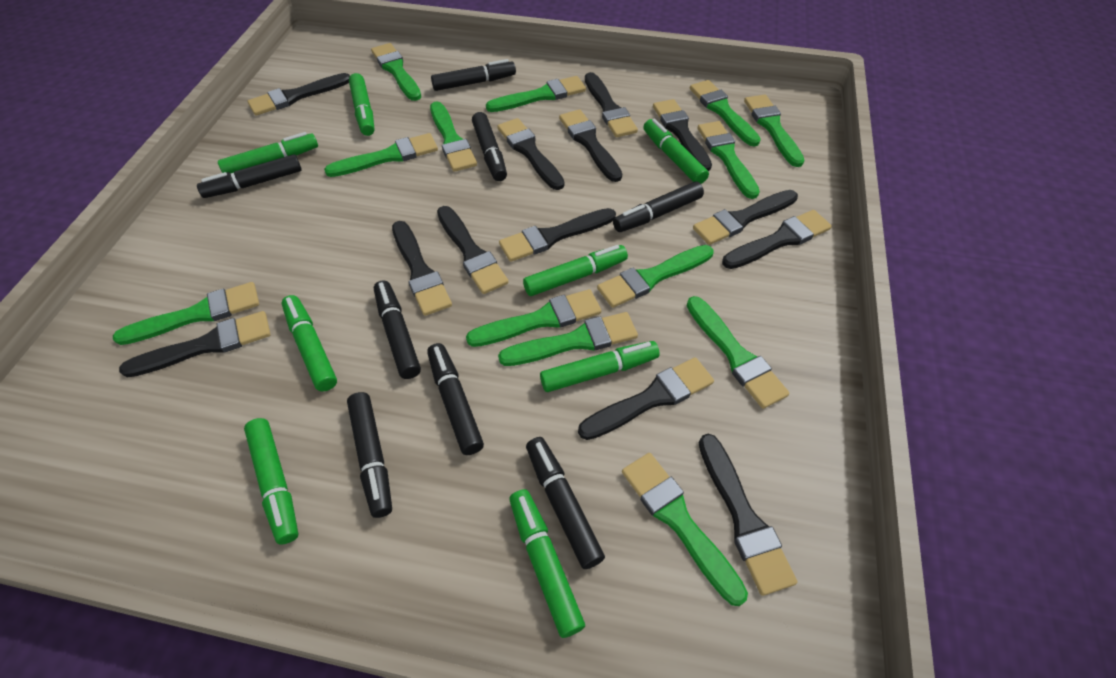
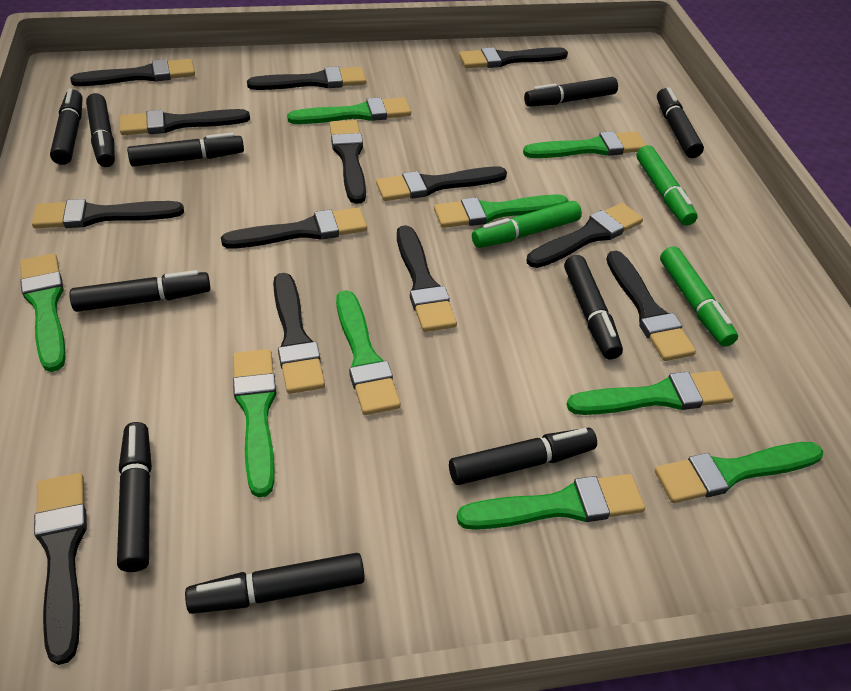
black marker: [197,154,302,198] [347,392,392,518] [374,280,421,379] [427,343,484,455] [431,59,516,91] [472,112,507,181] [526,437,605,569] [613,181,704,232] = 8 -> [50,88,82,165] [69,270,211,312] [86,93,115,167] [117,422,152,572] [127,133,244,167] [185,553,365,614] [449,428,597,485] [524,77,618,107] [564,255,623,360] [657,87,704,158] = 10
green brush: [113,282,259,345] [324,133,438,177] [371,43,421,101] [430,101,477,172] [466,289,601,347] [486,76,586,112] [498,312,638,366] [597,245,714,308] [622,453,748,606] [686,296,789,409] [690,80,761,147] [697,121,760,199] [744,95,805,167] = 13 -> [20,253,66,372] [233,349,276,497] [287,97,411,124] [336,290,401,415] [434,194,569,228] [457,474,645,530] [523,131,646,158] [567,371,734,415] [655,442,823,503] = 9
green marker: [218,132,318,173] [244,418,298,545] [282,295,337,391] [349,73,375,136] [509,489,585,638] [523,245,628,296] [540,341,660,392] [643,119,709,184] = 8 -> [472,201,582,248] [637,145,698,226] [660,247,738,347] = 3

